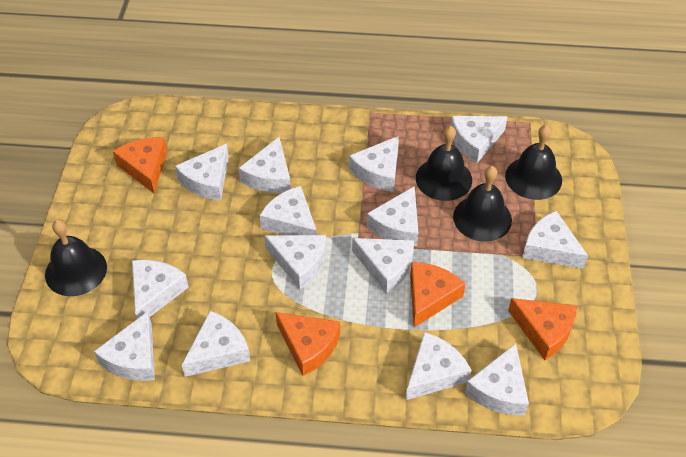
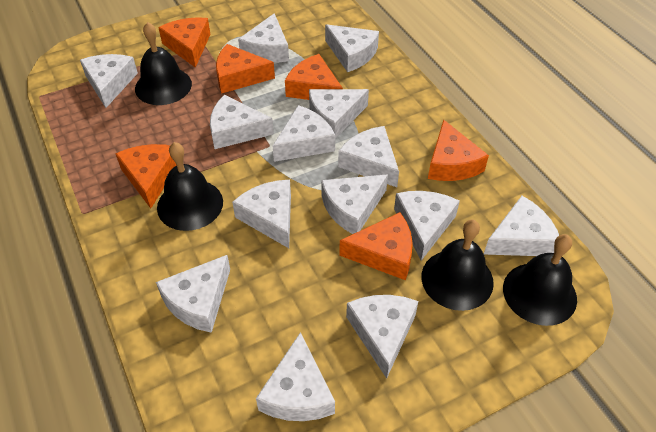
orange cheese: [113,137,167,193] [276,312,340,376] [410,262,465,327] [508,298,577,360] = 4 -> [115,144,177,209] [158,17,211,68] [216,44,275,94] [285,54,343,100] [339,212,413,280] [428,120,489,181] = 6

